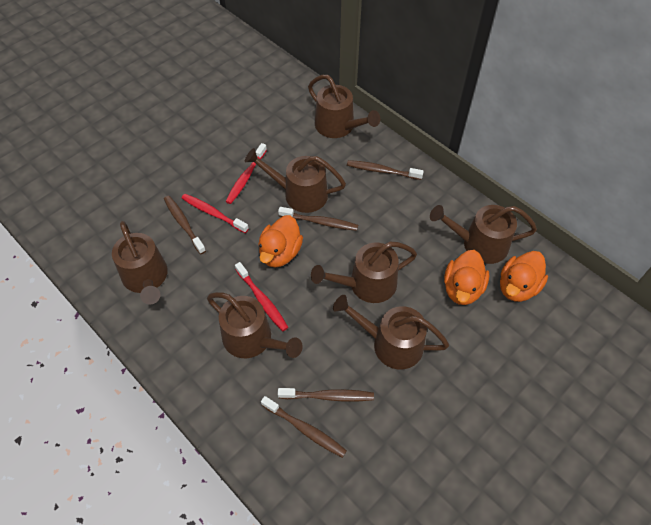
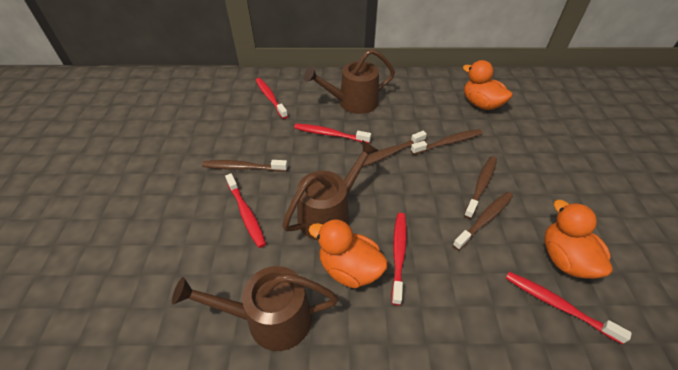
brown watering can: [112,221,168,305] [207,292,303,358] [245,148,346,213] [308,75,380,138] [311,242,417,303] [333,295,449,369] [430,205,537,264] = 7 -> [172,266,338,351] [282,140,379,240] [304,49,395,114] = 3
red toothbrush: [182,194,249,233] [225,143,267,204] [235,262,288,331] = 3 -> [225,173,266,248] [256,78,288,119] [294,123,371,143] [391,213,407,305] [506,272,632,344] = 5

